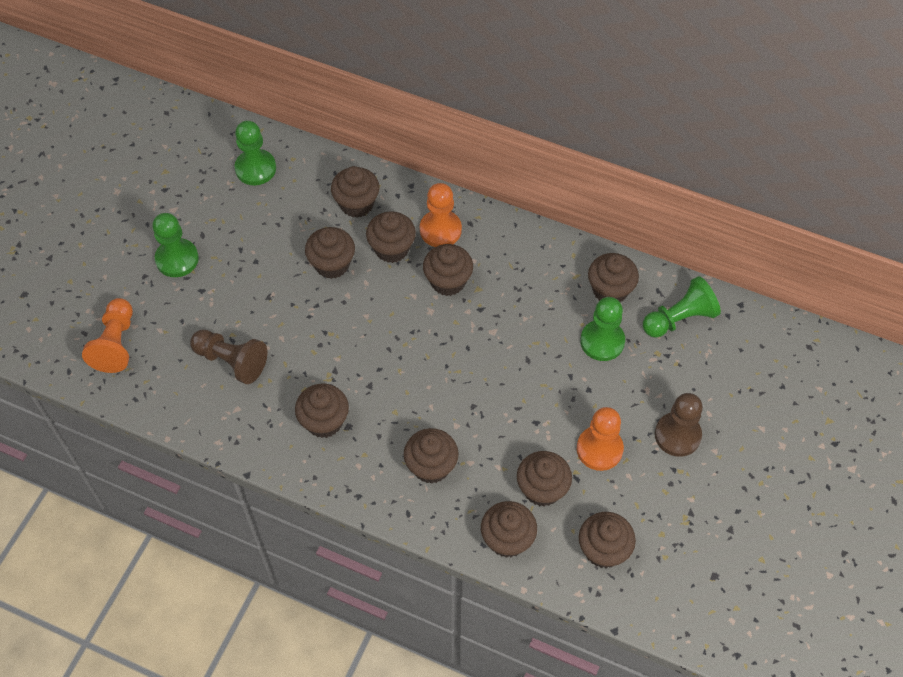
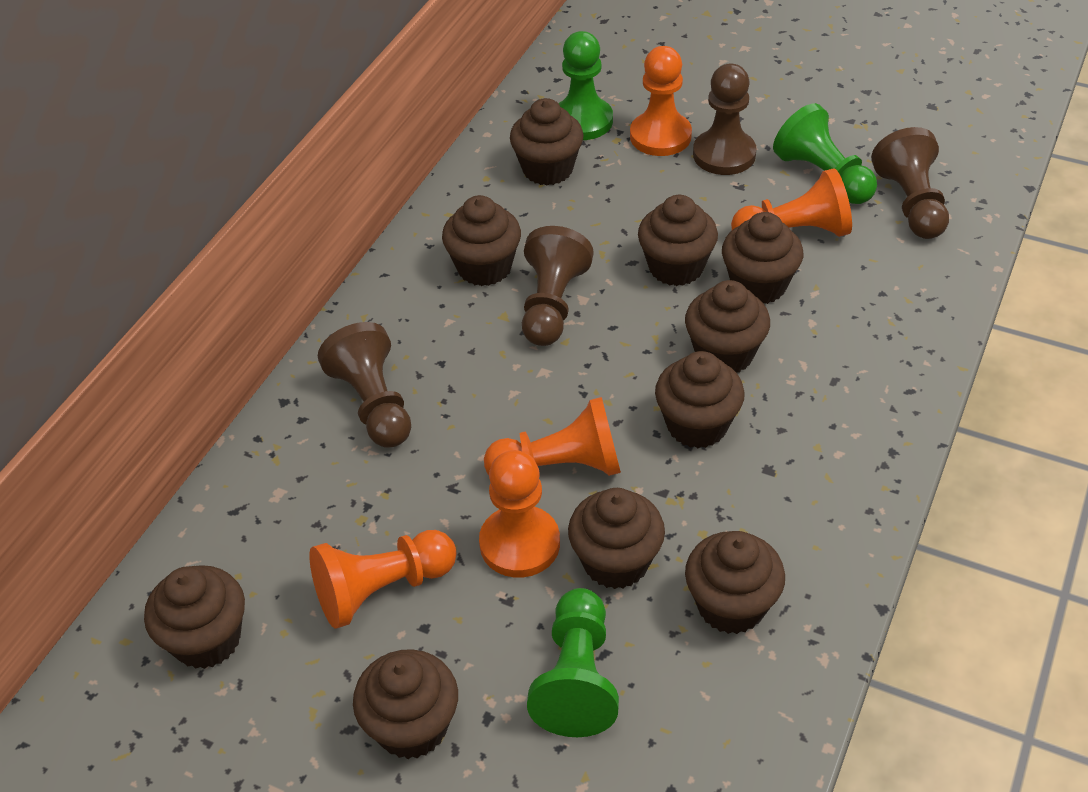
brown pawn: [190,330,267,384] [655,393,703,457] = 2 -> [318,322,411,448] [522,226,594,346] [693,64,757,175] [871,127,949,239] = 4
green pawn: [152,213,199,277] [234,121,276,185] [580,297,625,361] [643,276,721,338] = 4 -> [527,588,619,737] [558,31,613,140] [773,103,877,204] = 3
orange pawn: [82,298,133,373] [420,183,462,247] [577,407,624,471] = 3 -> [309,530,456,629] [479,450,560,578] [484,397,621,476] [630,46,692,156] [731,168,852,237] = 5

